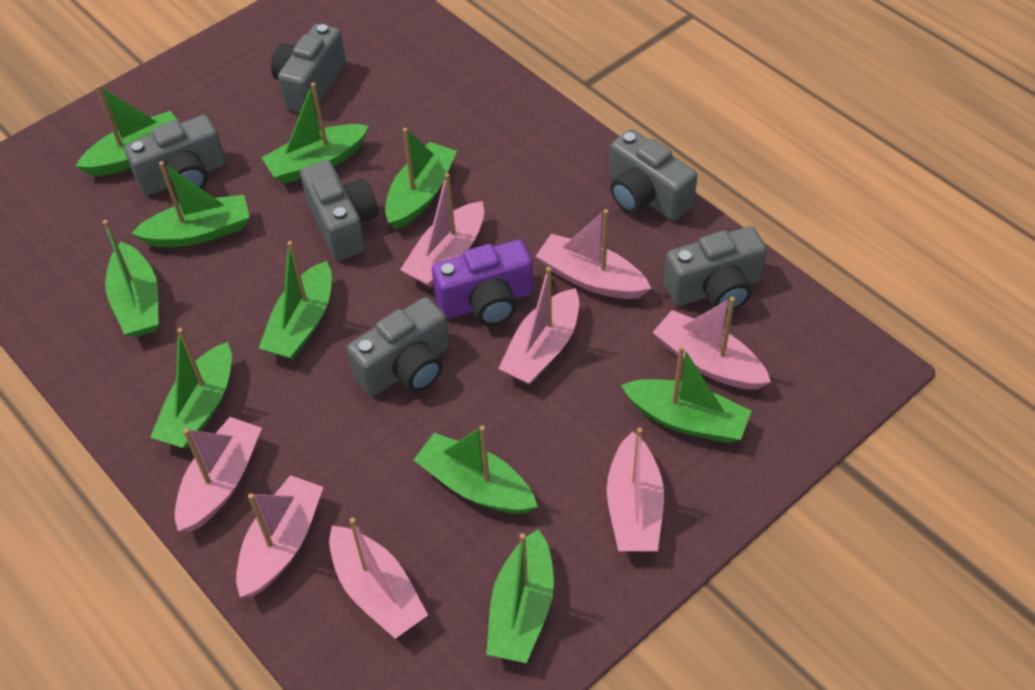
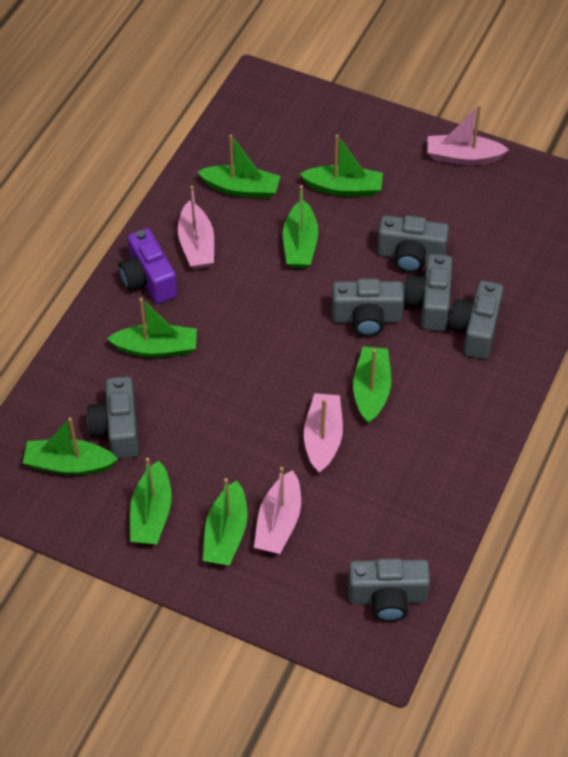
green boat: [76,85,179,176] [103,220,159,337] [132,161,250,247] [150,328,232,448] [259,241,332,359] [262,82,369,184] [385,128,457,230] [414,426,538,514] [486,529,554,663] [621,345,751,443] = 10 -> [23,417,118,475] [107,298,197,358] [130,458,172,544] [197,135,281,199] [203,478,247,566] [283,185,318,268] [300,135,383,197] [353,347,391,424] = 8
pink boat: [175,417,262,532] [236,475,323,598] [329,518,428,639] [400,173,484,287] [498,267,579,385] [536,209,651,299] [607,427,664,551] [653,297,771,390] = 8 -> [178,186,214,269] [254,467,301,554] [304,393,343,474] [427,104,509,165] = 4

